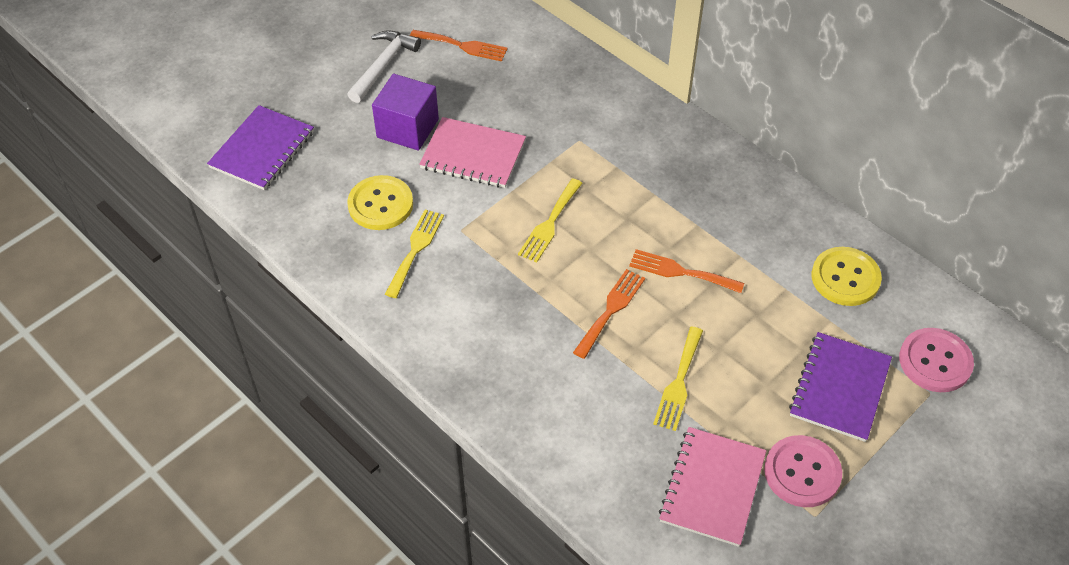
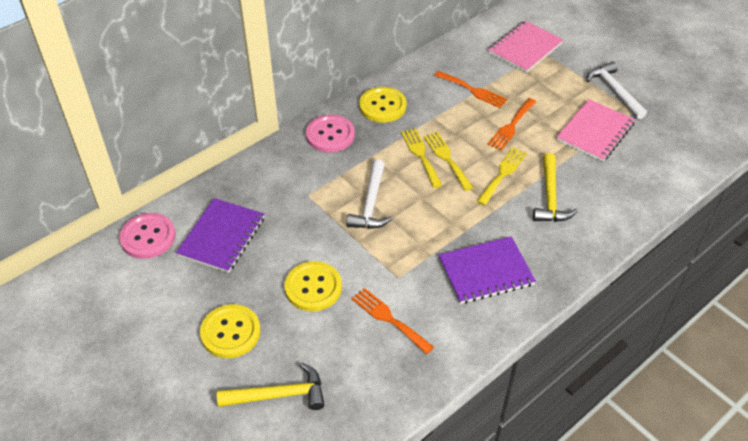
purple cube: [372,74,439,151] = 1 -> none = 0
white hammer: [347,30,421,103] = 1 -> [347,160,392,229] [586,62,647,119] = 2
yellow button: [347,175,413,230] [811,247,882,306] = 2 -> [200,304,261,358] [285,261,342,311] [359,87,406,123] = 3
yellow hammer: none = 0 -> [217,363,325,410] [533,153,578,222] = 2

